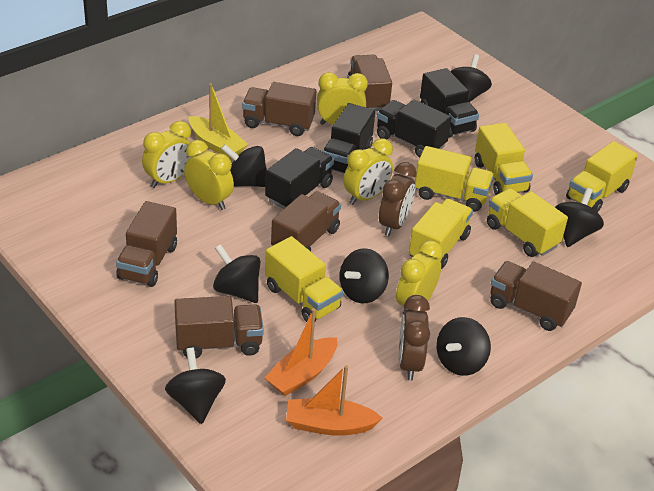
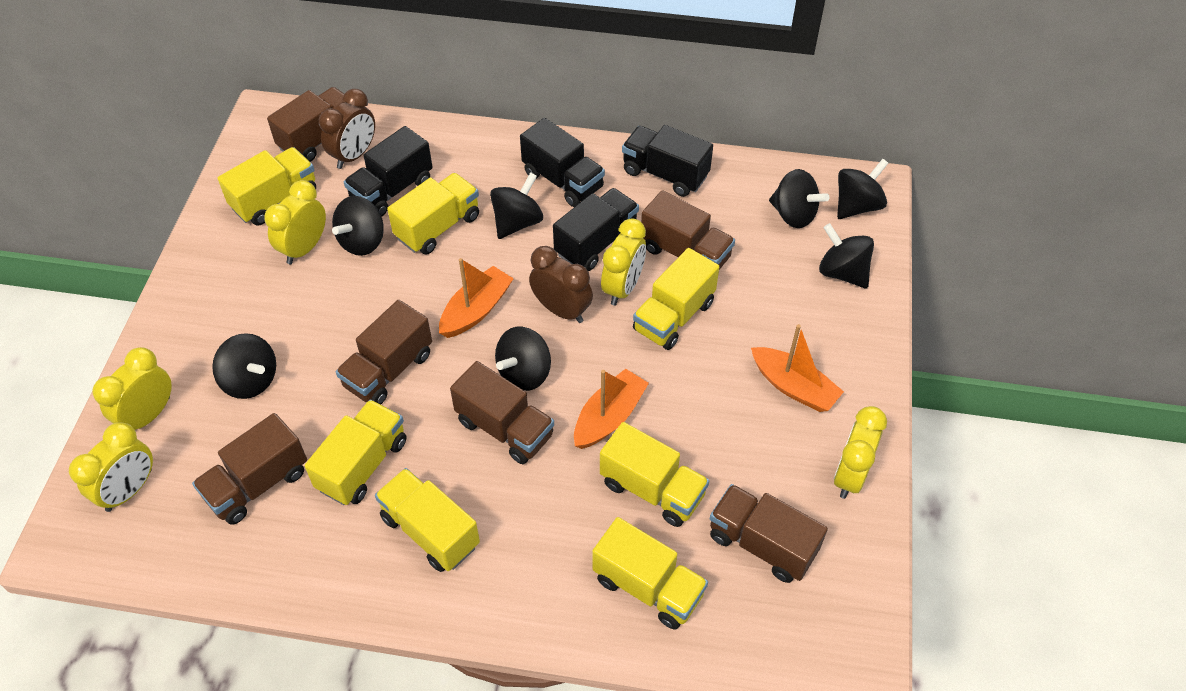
orange boat: [264,308,337,396] [286,365,382,436] = 2 -> [439,258,514,338] [574,369,649,449] [751,324,844,412] = 3
yellow boat: [189,83,248,160] = 1 -> none = 0
yellow truck: [265,236,343,322] [409,198,473,269] [415,146,494,212] [475,123,533,195] [487,188,568,257] [566,141,638,212] = 6 -> [217,147,316,226] [305,400,407,505] [375,468,480,572] [387,173,479,254] [593,517,708,629] [600,422,709,527] [633,248,719,350] = 7

